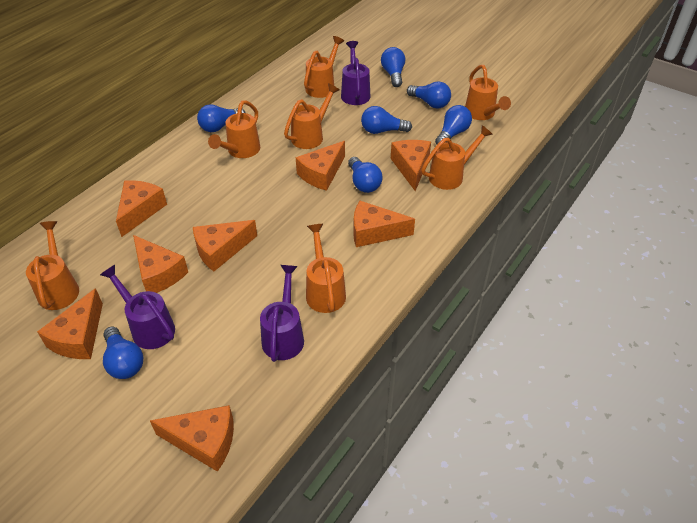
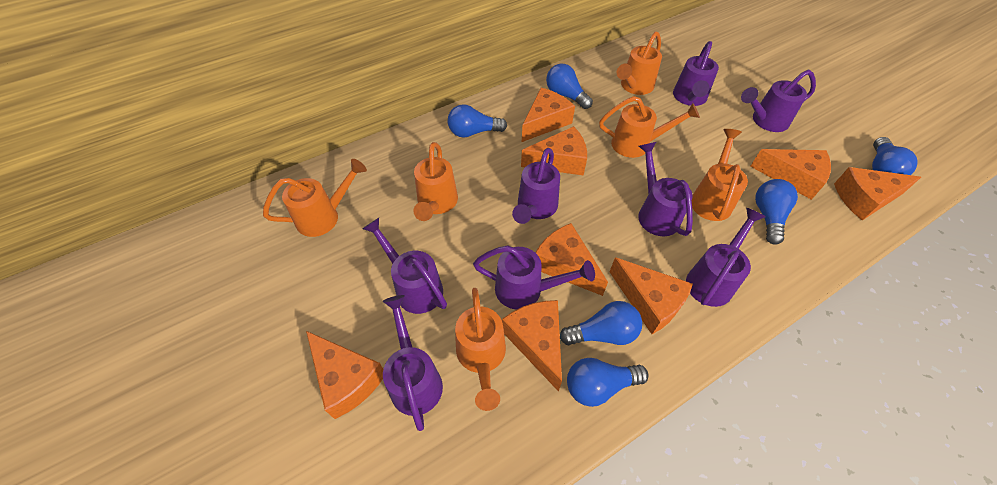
blue light bulb: [103,326,143,379] [197,104,246,132] [348,157,383,193] [361,106,412,134] [381,47,405,87] [407,81,451,109] [435,105,472,144] = 7 -> [448,104,507,138] [546,64,593,109] [560,301,642,346] [567,358,649,407] [755,179,798,245] [872,137,917,175] = 6
orange watering can: [26,221,79,310] [208,100,260,158] [284,83,339,149] [304,36,344,98] [306,224,346,313] [421,125,493,190] [465,65,511,120] = 7 -> [263,159,367,237] [413,142,458,221] [455,288,506,411] [599,96,700,158] [617,32,662,95] [692,129,748,221] = 6
purple watering can: [100,265,175,349] [260,265,304,362] [341,41,370,105] = 3 -> [362,218,447,314] [383,295,443,431] [473,246,595,309] [512,148,560,224] [638,142,693,236] [673,41,719,106] [686,208,766,307] [741,70,816,132] = 8

